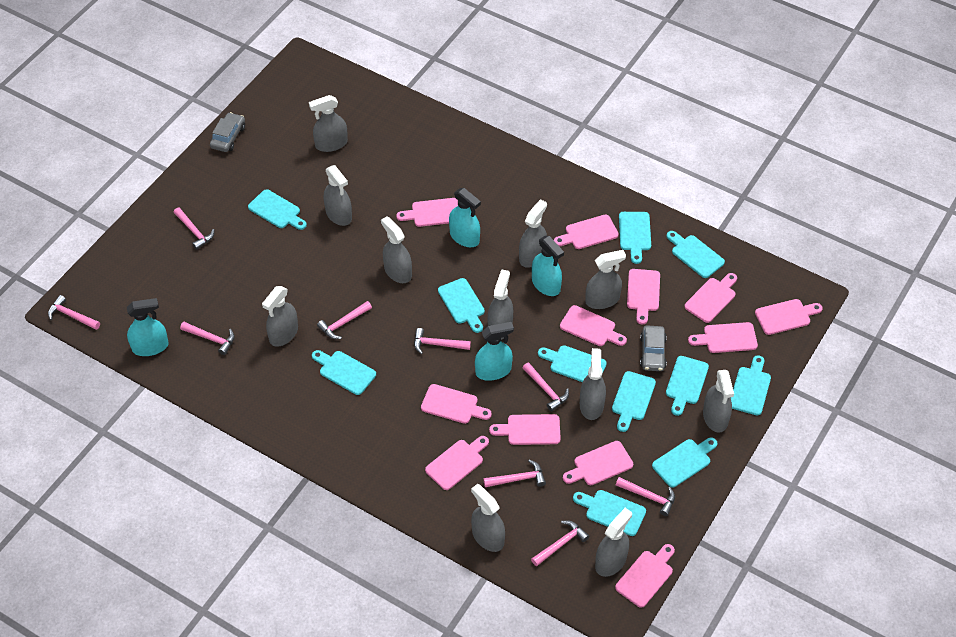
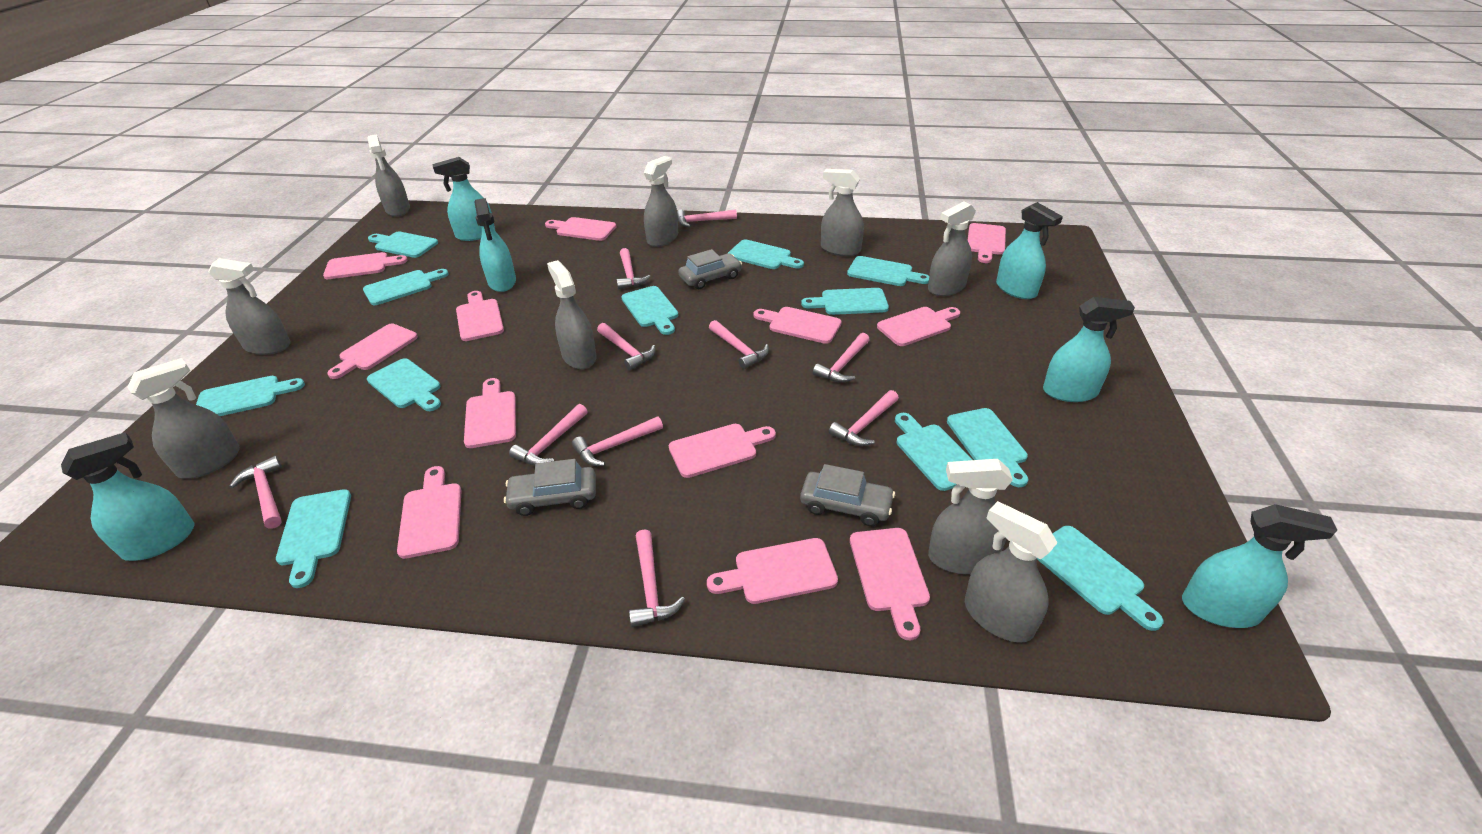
grey car: [210,112,245,152] [640,325,667,371] = 2 -> [504,459,596,516] [678,249,742,289] [800,464,895,526] = 3
grey spray bottle: [262,286,298,347] [309,95,348,152] [324,165,352,226] [381,216,412,283] [471,484,505,552] [488,269,513,340] [519,199,547,268] [580,348,606,420] [585,250,626,309] [595,508,632,577] [703,370,734,432] = 11 -> [128,358,240,479] [208,258,291,355] [367,134,410,217] [547,260,597,369] [644,156,678,247] [821,169,864,256] [928,202,976,296] [928,459,1013,574] [965,501,1058,642] = 9
pink hammer: [48,295,100,330] [174,207,215,250] [180,322,235,355] [317,301,372,339] [414,328,471,354] [484,460,546,487] [523,363,569,411] [531,521,589,566] [616,477,675,516] = 9 -> [229,456,282,528] [509,404,587,466] [572,416,663,466] [597,323,655,370] [617,248,650,289] [629,529,685,627] [677,209,737,227] [709,320,769,369] [813,333,870,383] [829,390,899,446] = 10
turquoise cutting board: [248,189,307,230] [312,350,376,395] [438,278,485,333] [538,345,607,382] [573,490,646,536] [612,371,656,432] [619,212,651,264] [652,437,718,488] [666,231,725,278] [666,356,709,416] [731,355,771,415] = 11 -> [196,376,305,416] [276,489,351,588] [363,269,449,305] [367,358,441,411] [368,232,438,258] [621,286,678,335] [728,239,804,269] [801,288,889,315] [847,256,929,286] [895,413,973,491] [947,408,1028,487] [1037,526,1163,631] = 12
turquoise spray bottle: [127,298,168,356] [449,188,481,247] [475,322,514,381] [532,236,564,296] = 4 -> [61,432,194,561] [432,157,495,241] [475,198,516,292] [996,202,1063,299] [1043,297,1135,402] [1182,504,1337,628] = 6

